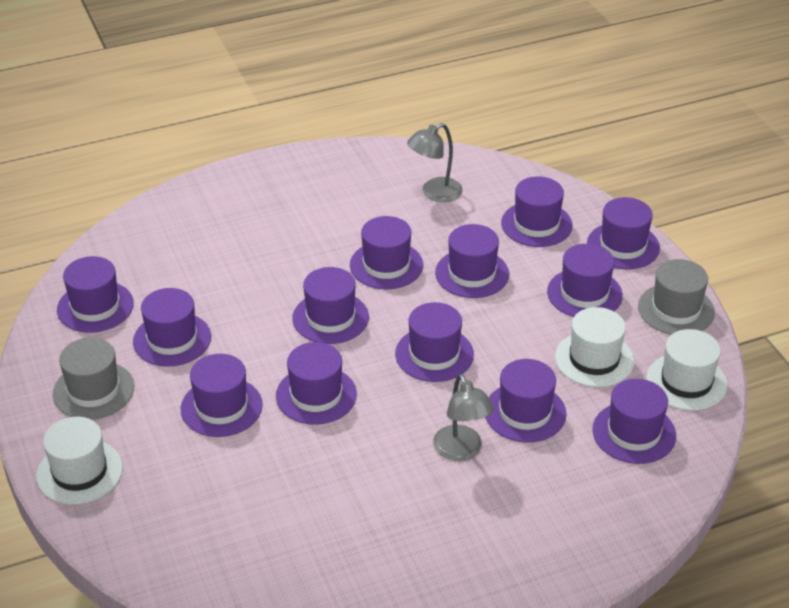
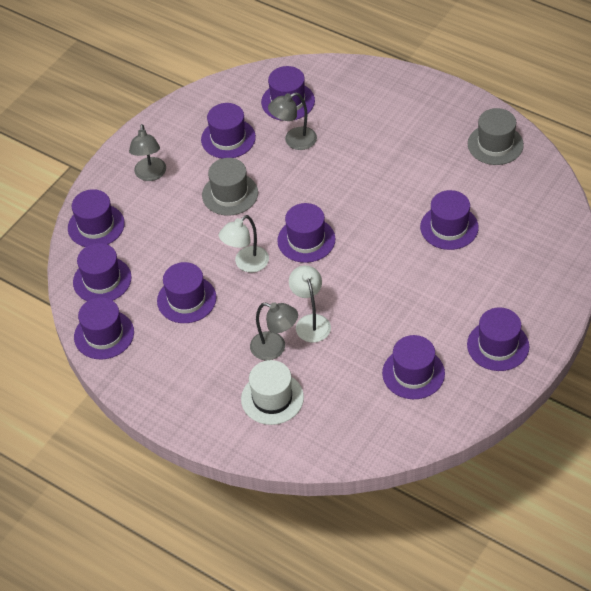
grey lamp: [407,123,463,202] [433,374,494,461] = 2 -> [129,124,166,181] [250,302,298,360] [268,92,317,150] = 3
purple hat: [57,256,134,333] [133,288,211,367] [181,354,263,437] [276,342,357,425] [292,267,369,344] [350,216,423,289] [395,302,474,382] [435,224,509,298] [485,359,567,443] [501,176,573,247] [547,244,623,317] [587,197,660,269] [592,379,676,464] = 13 -> [68,189,125,247] [73,243,132,301] [74,297,134,360] [157,262,217,323] [201,103,256,159] [261,66,315,121] [277,203,335,263] [382,335,445,399] [420,190,479,250] [467,308,529,371] = 10
white hat: [36,417,123,505] [555,307,634,387] [646,329,727,411] = 3 -> [241,360,304,425] = 1
white lamp: none = 0 -> [219,215,269,272] [289,265,331,343] = 2

